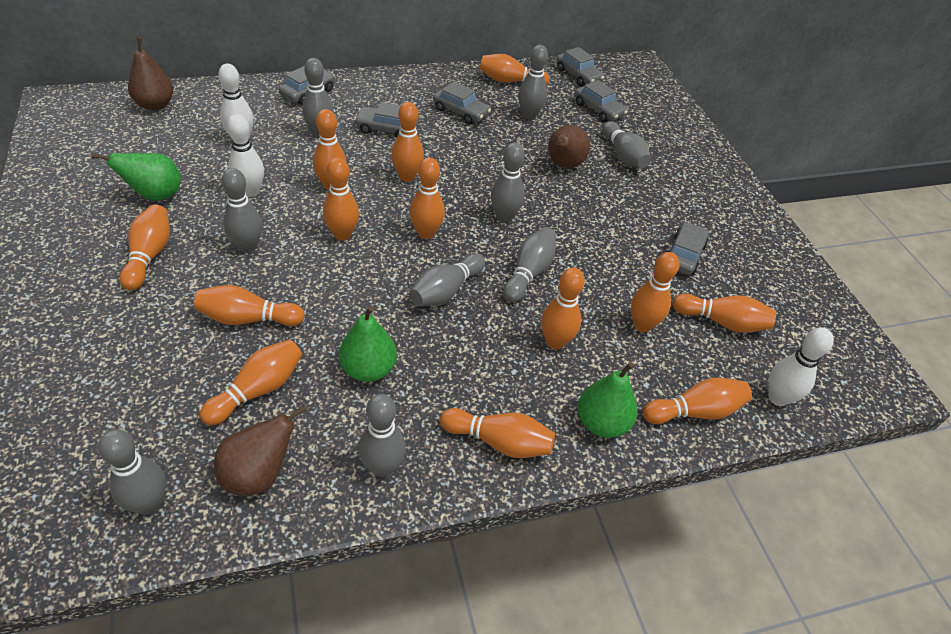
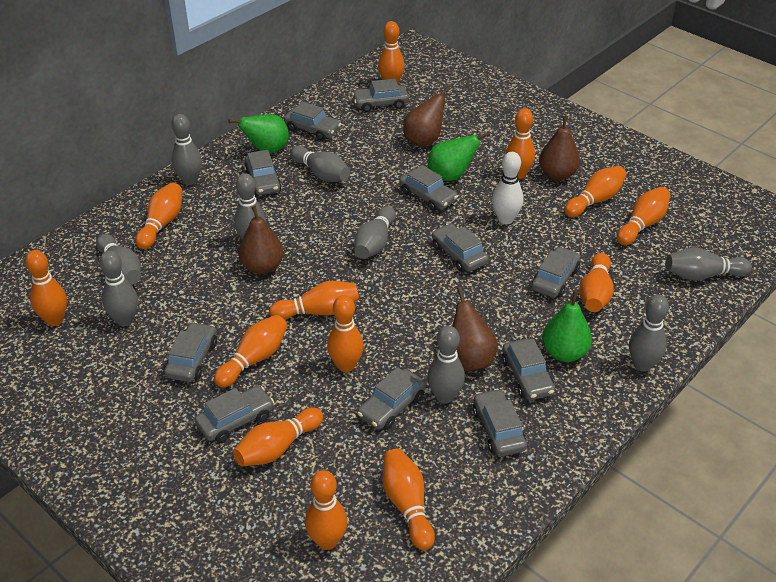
brown pear: [128,38,173,110] [214,405,307,496] [548,125,590,168] = 3 -> [238,206,284,274] [403,86,451,147] [452,287,498,371] [539,116,580,180] = 4
grey car: [279,66,335,105] [354,102,418,138] [433,82,491,124] [556,47,604,87] [575,80,628,122] [668,222,709,275] = 6 -> [164,322,217,382] [195,386,274,443] [244,150,282,195] [284,101,341,141] [352,79,409,112] [357,367,426,430] [399,165,458,211] [432,223,489,272] [473,389,527,456] [502,339,555,400] [531,246,581,298] = 11
white bowling pin: [218,64,254,139] [227,114,264,197] [768,327,834,406] = 3 -> [492,152,523,224] = 1

